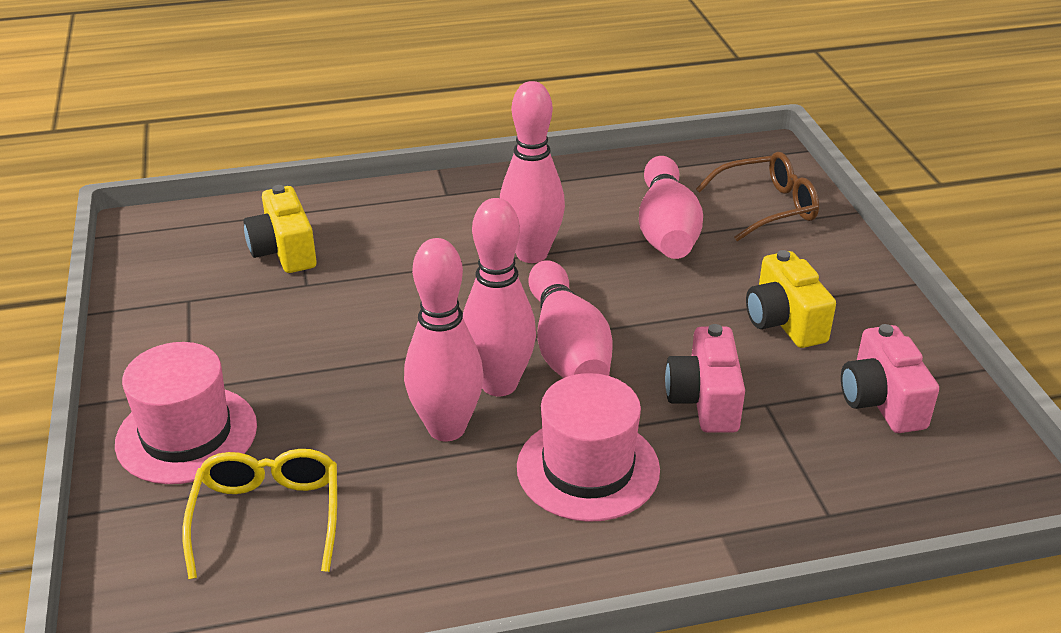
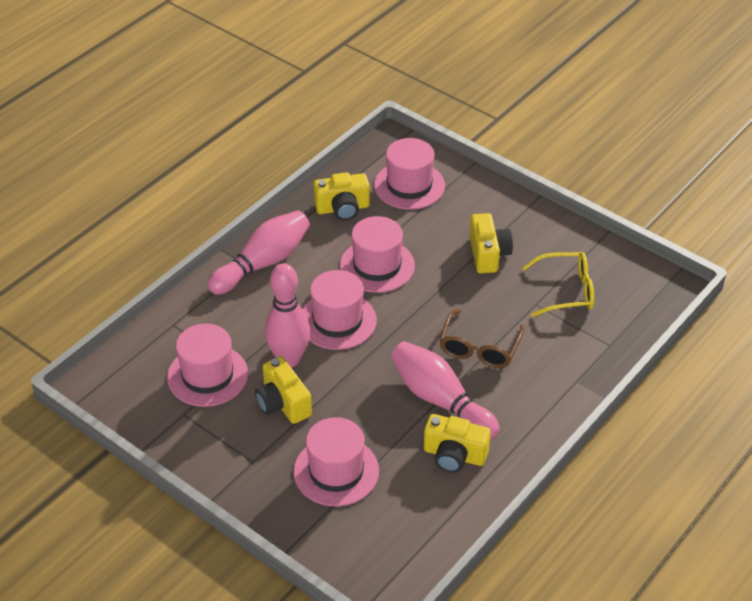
pink bowling pin: [404,238,484,441] [463,198,536,396] [500,81,565,263] [529,260,613,378] [639,156,703,259] = 5 -> [207,211,310,295] [265,263,310,367] [391,341,499,439] = 3
pink camera: [665,324,745,433] [841,324,939,433] = 2 -> none = 0
pink hat: [115,342,257,484] [517,373,660,522] = 2 -> [167,324,248,407] [293,417,379,506] [302,270,377,350] [340,216,415,293] [374,138,445,210] = 5
yellow camera: [244,185,317,273] [746,250,836,348] = 2 -> [255,356,312,424] [314,172,370,220] [424,414,491,473] [470,213,513,273] = 4

